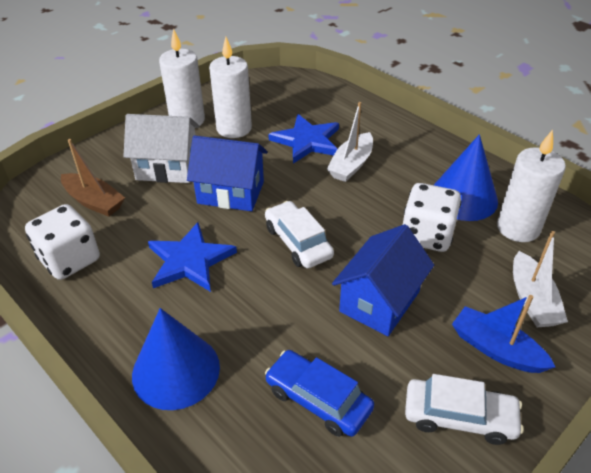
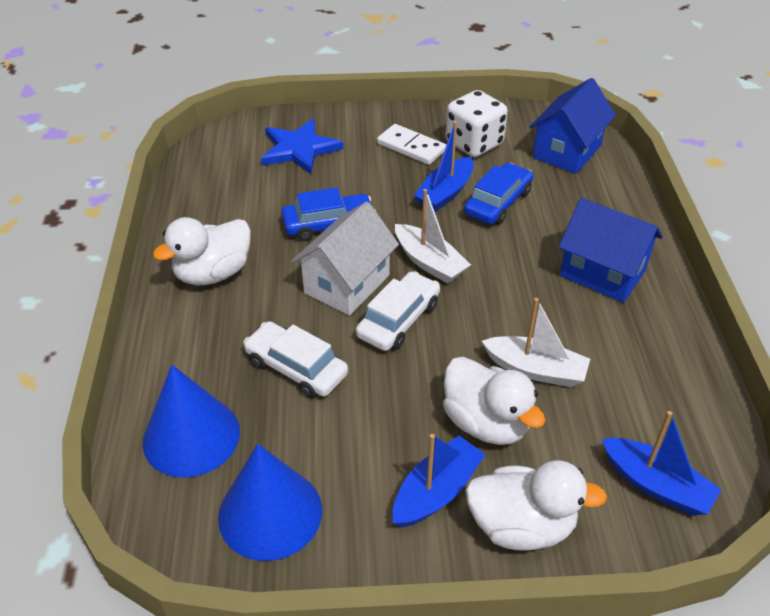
blue boat: [452,295,555,373] = 1 -> [393,434,486,527] [414,121,474,212] [602,411,722,515] = 3
blue car: [265,350,374,437] = 1 -> [281,187,376,241] [464,163,533,224] = 2
blue star: [148,222,237,292] [269,114,339,164] = 2 -> [261,119,343,174] = 1
brown boat: [61,139,125,217] = 1 -> none = 0
white candle: [159,29,205,126] [209,37,252,138] [497,130,566,242] = 3 -> none = 0
white dice: [25,204,100,280] [403,183,462,252] = 2 -> [446,90,508,157] = 1
white domino: none = 0 -> [377,124,446,165] = 1
white duck: none = 0 -> [153,217,251,285] [443,357,546,445] [465,460,607,551] = 3

